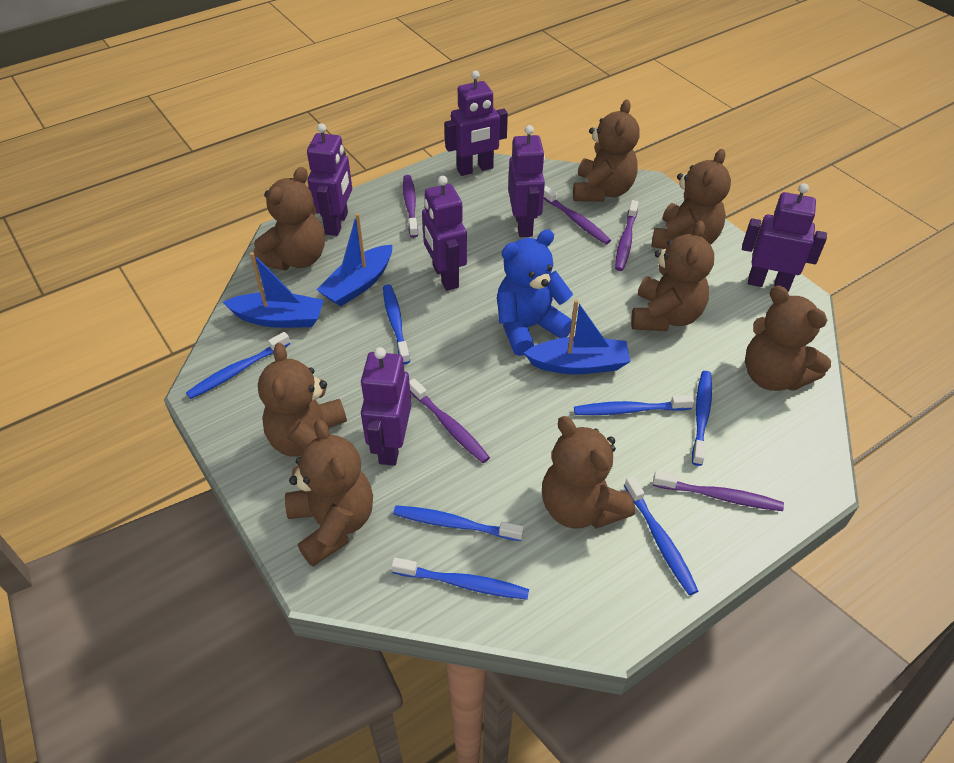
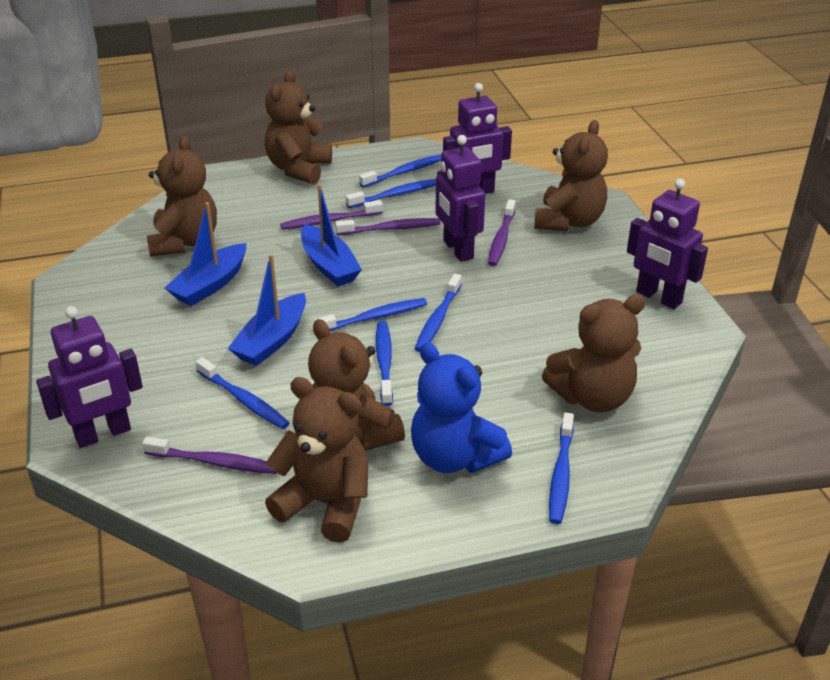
brown teddy bear: [253,167,325,271] [258,343,347,457] [285,419,373,567] [542,416,635,529] [573,99,640,202] [631,220,714,331] [651,149,731,249] [745,286,831,391] = 8 -> [147,136,217,257] [265,70,332,184] [265,377,368,543] [308,319,405,451] [534,120,608,231] [542,294,646,412] = 6
purple robot: [307,123,352,236] [360,347,411,466] [422,176,467,291] [445,70,508,176] [508,125,545,237] [742,183,827,292] = 6 -> [36,306,143,448] [435,135,485,262] [443,83,512,194] [627,179,708,309] = 4
purple toothbrush: [403,175,418,238] [409,378,490,463] [544,186,611,244] [615,200,639,271] [653,471,784,511] = 5 -> [142,437,277,474] [280,200,383,230] [335,218,441,235] [488,199,516,266] = 4

